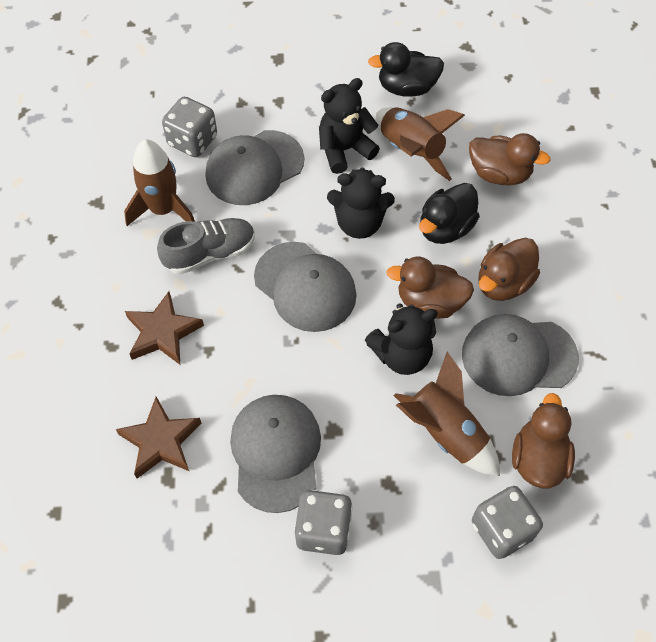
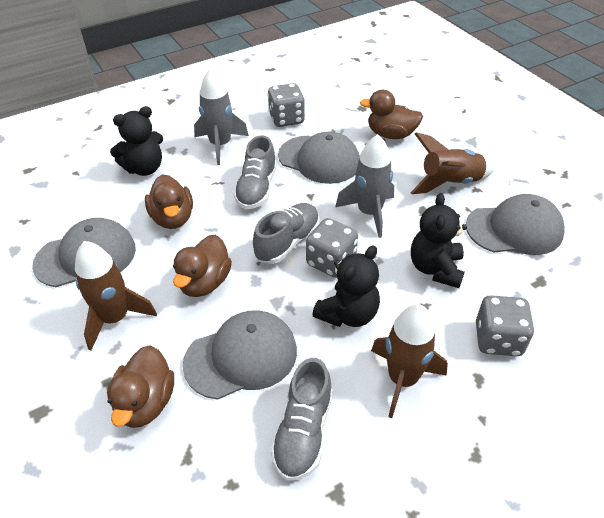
black duck: [368,42,444,97] [419,183,480,244] = 2 -> none = 0
brown star: [116,397,201,478] [125,291,204,365] = 2 -> none = 0
grey rocket: none = 0 -> [194,69,249,165] [335,134,394,238] = 2
grey shoe: [157,218,255,274] = 1 -> [234,135,277,209] [253,203,319,264] [271,358,332,481] = 3

